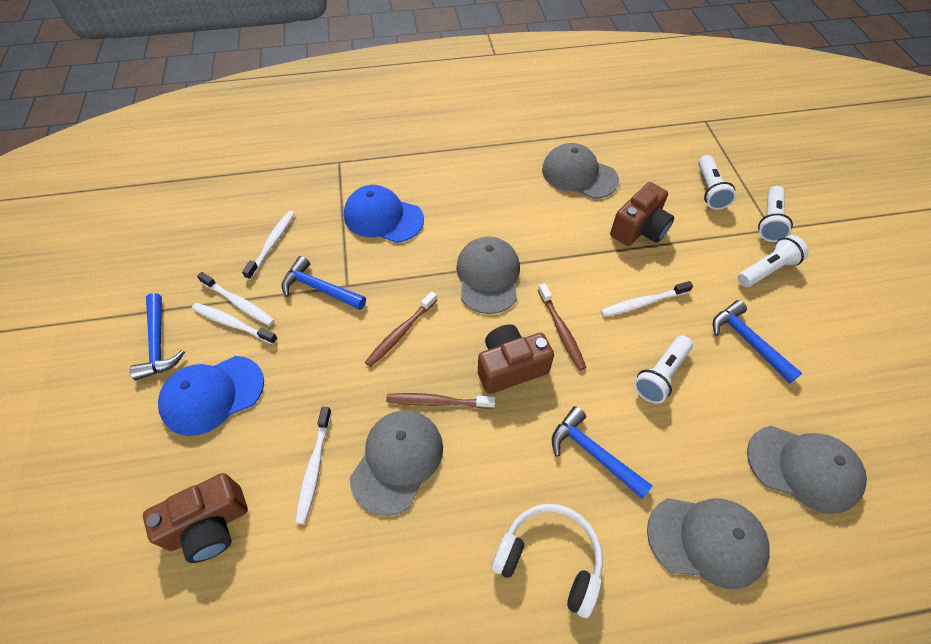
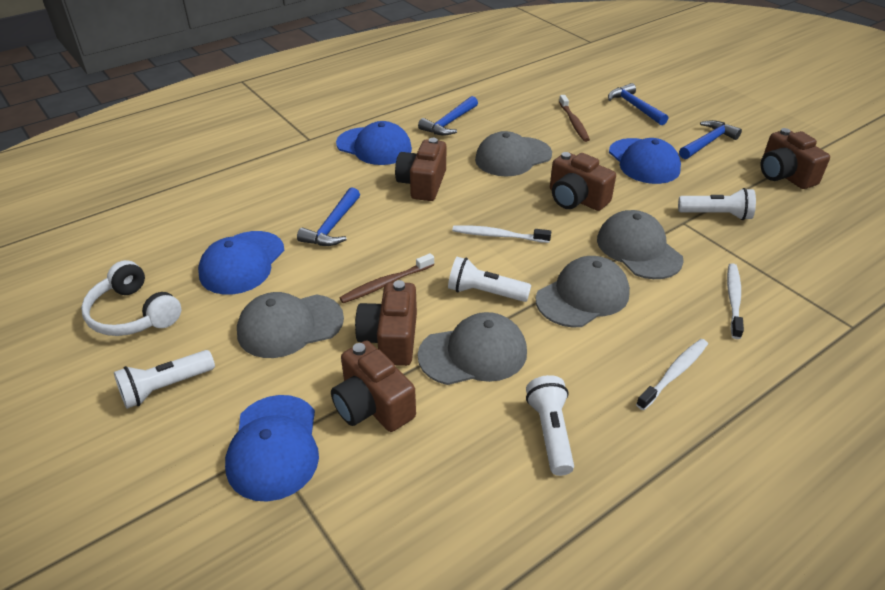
blue cap: [158,356,264,436] [344,185,424,243] = 2 -> [198,231,284,295] [225,395,319,502] [336,121,412,165] [609,138,681,184] = 4
brown camera: [143,473,248,563] [478,324,554,394] [610,182,674,246] = 3 -> [331,341,416,432] [355,280,417,366] [395,138,446,201] [550,152,616,211] [761,128,830,189] = 5
brown toothbrush: [365,291,437,367] [386,393,496,409] [538,283,586,371] = 3 -> [339,253,434,303] [559,95,590,142] = 2
white toothbrush: [192,303,278,345] [197,272,275,326] [242,210,295,280] [295,407,332,524] [601,281,693,317] = 5 -> [452,225,551,243] [636,339,708,410] [727,263,744,339] = 3

